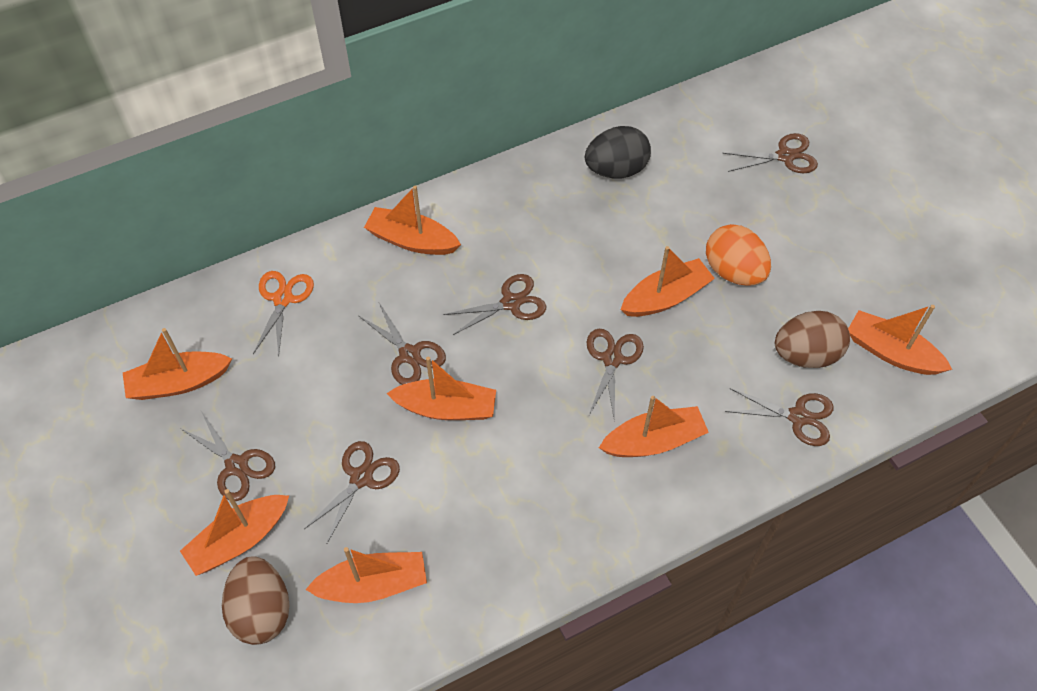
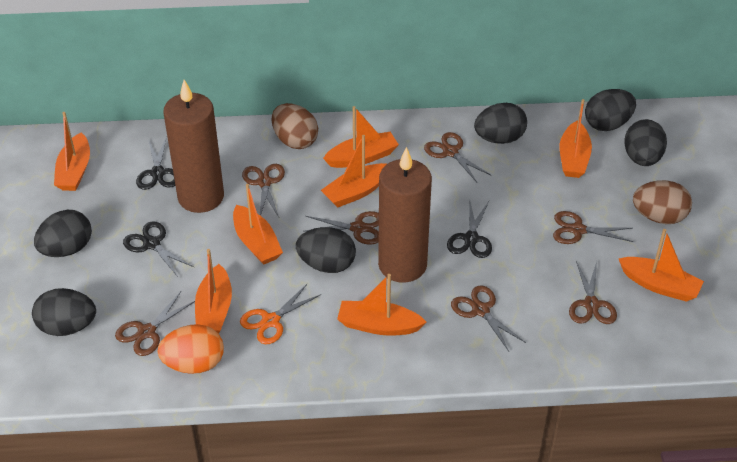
black egg: [585,126,651,179] = 1 -> [32,288,96,336] [34,210,92,257] [296,227,356,273] [474,103,527,144] [585,89,636,131] [624,119,667,166] = 6
black scissors: none = 0 -> [123,221,195,277] [136,136,175,190] [447,201,492,258] = 3
brown candle: none = 0 -> [163,80,224,213] [378,147,432,283] = 2

